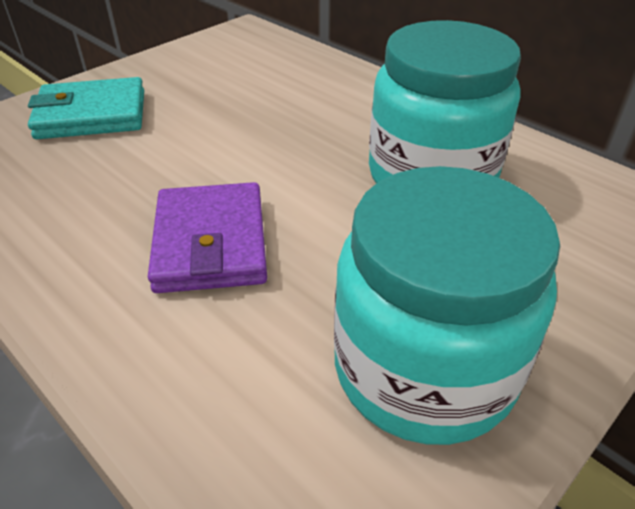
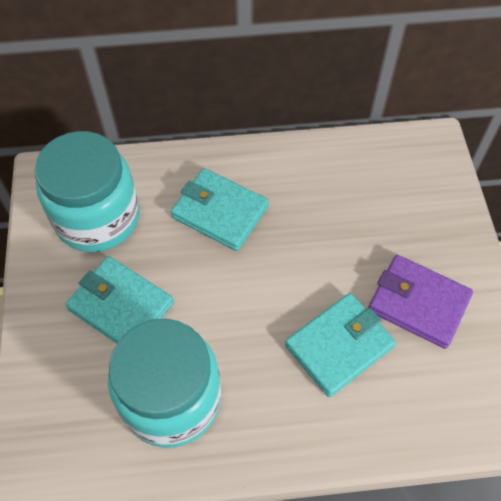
turquoise wallet: [28,77,144,139] = 1 -> [65,256,174,343] [171,168,269,251] [285,293,396,397] = 3

